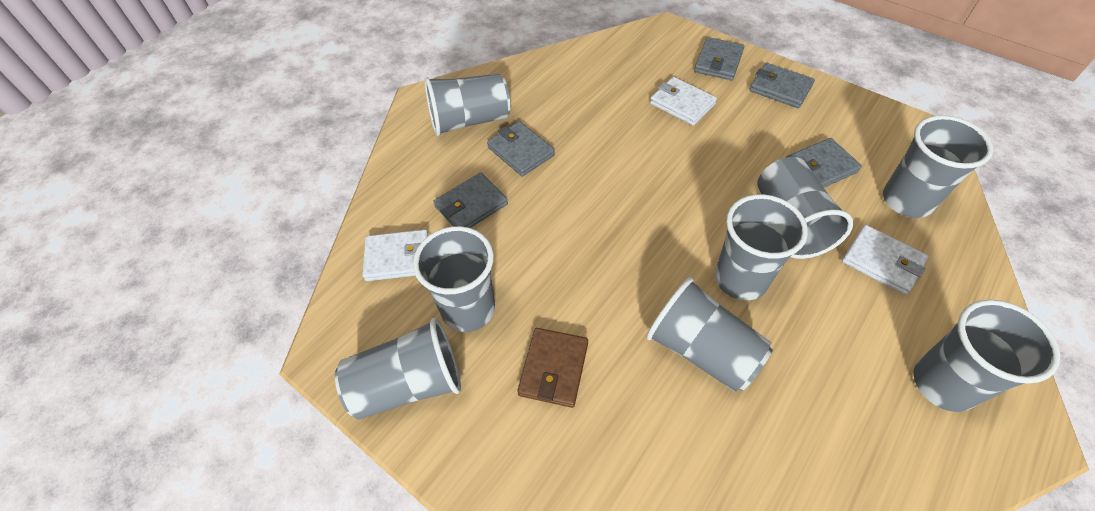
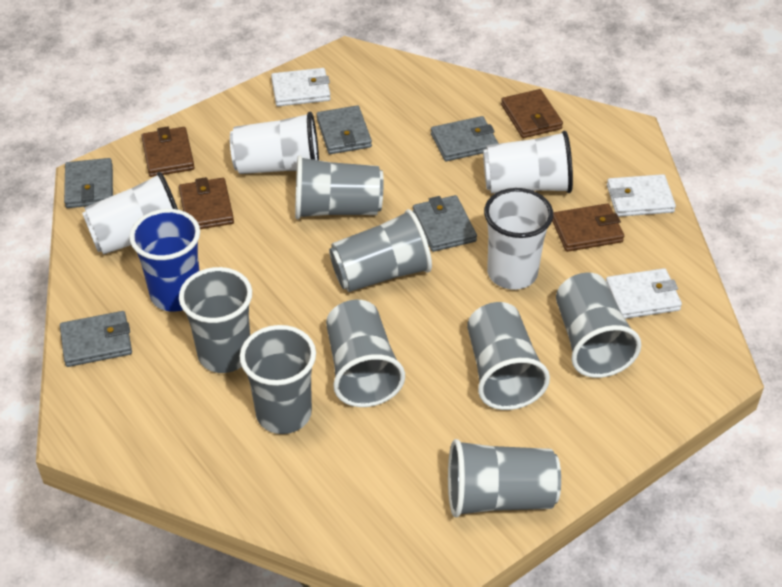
blue cup: none = 0 -> [129,209,200,312] = 1
brown wallet: [517,328,588,408] = 1 -> [141,126,195,177] [179,177,234,229] [501,89,563,138] [552,203,624,252] = 4
white cup: none = 0 -> [82,172,178,255] [230,112,319,174] [483,131,573,194] [484,188,553,290] = 4

